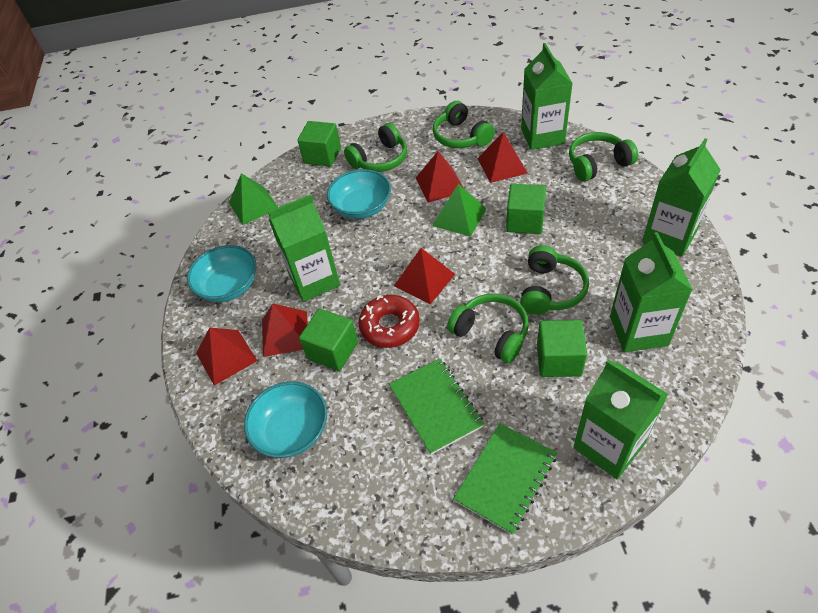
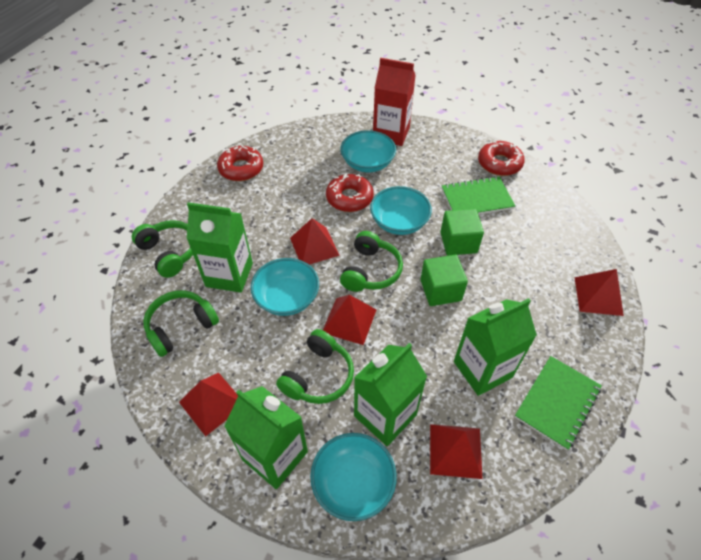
green carton: [268,194,340,302] [521,43,573,150] [573,359,668,479] [610,232,693,352] [642,138,721,257] = 5 -> [187,202,253,293] [224,386,308,489] [354,343,427,446] [454,298,537,396] = 4
green cube: [297,121,341,167] [299,309,358,371] [506,184,546,234] [537,320,587,377] = 4 -> [420,255,468,306] [440,209,484,255] = 2
green headphones: [344,123,407,172] [433,101,495,148] [447,293,529,363] [520,245,589,315] [569,132,638,182] = 5 -> [132,220,193,278] [143,291,219,357] [276,329,354,404] [340,231,403,292] = 4
green pyramid: [229,173,278,225] [432,184,486,237] = 2 -> none = 0
red carton: none = 0 -> [373,58,416,146] = 1
red donut: [358,295,420,348] = 1 -> [217,145,263,181] [326,173,374,212] [478,141,525,176] = 3
turquoise bowl: [187,245,257,302] [244,381,327,458] [327,169,391,219] = 3 -> [251,258,319,316] [310,433,397,521] [340,130,396,172] [370,186,432,235] = 4

